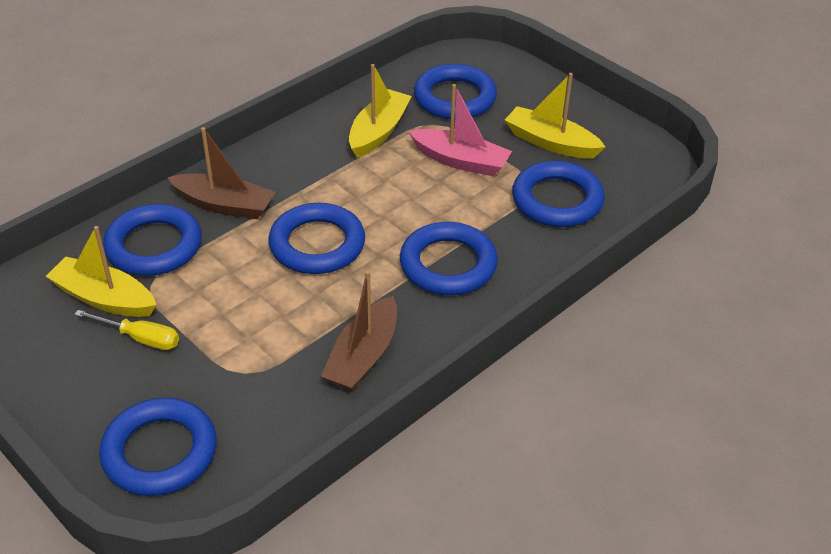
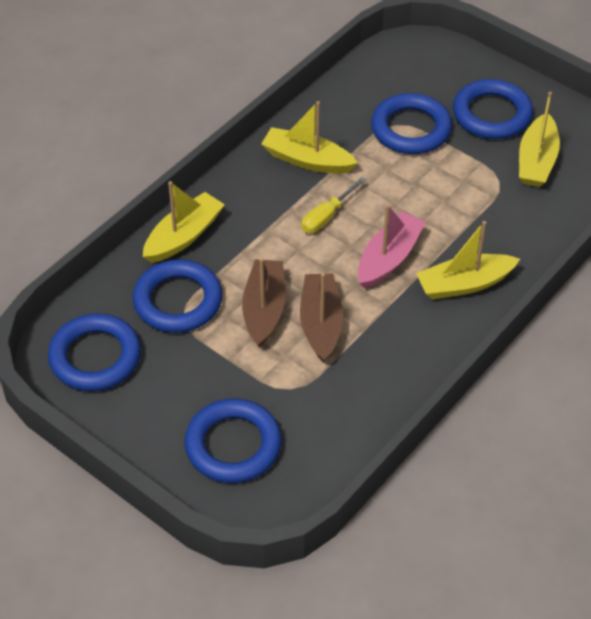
blue ring: [99,398,217,496] [103,204,202,276] [269,203,365,274] [400,222,498,295] [414,64,497,120] [512,161,604,227] = 6 -> [48,313,141,391] [133,259,222,333] [184,398,282,483] [371,93,452,154] [453,79,533,139] = 5
yellow boat: [46,226,156,317] [349,64,412,158] [505,73,605,159] = 3 -> [143,181,225,263] [261,101,358,174] [416,221,520,299] [519,92,560,187] = 4

